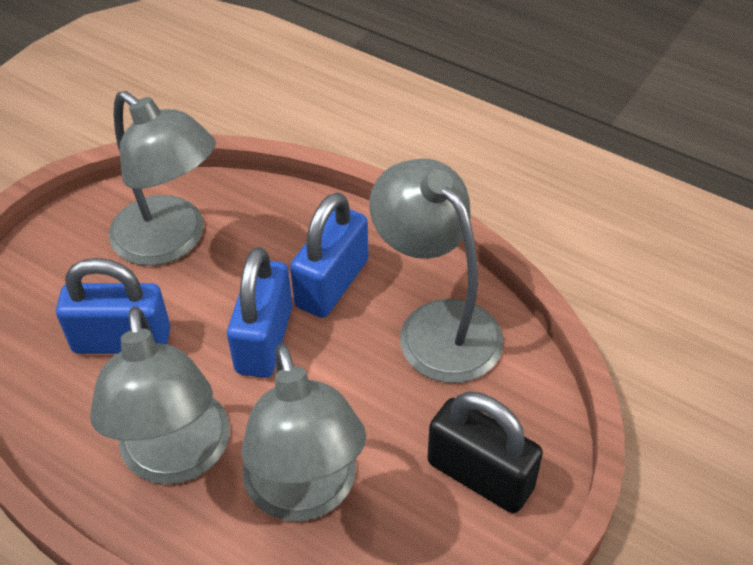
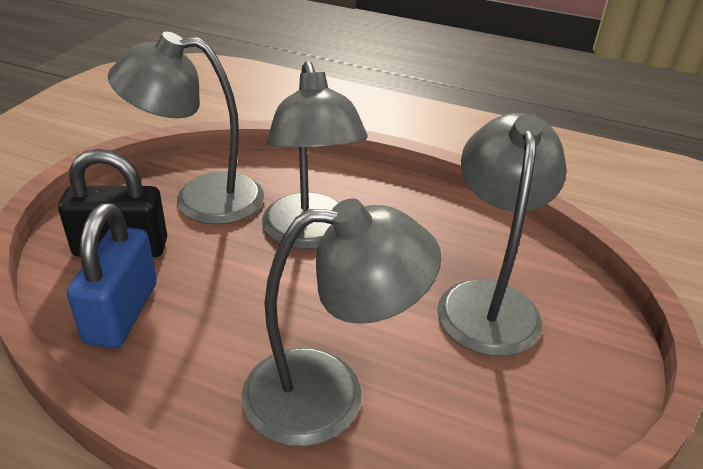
blue padlock: [56,258,170,354] [227,247,293,378] [290,192,368,318] = 3 -> [67,203,157,348] = 1

